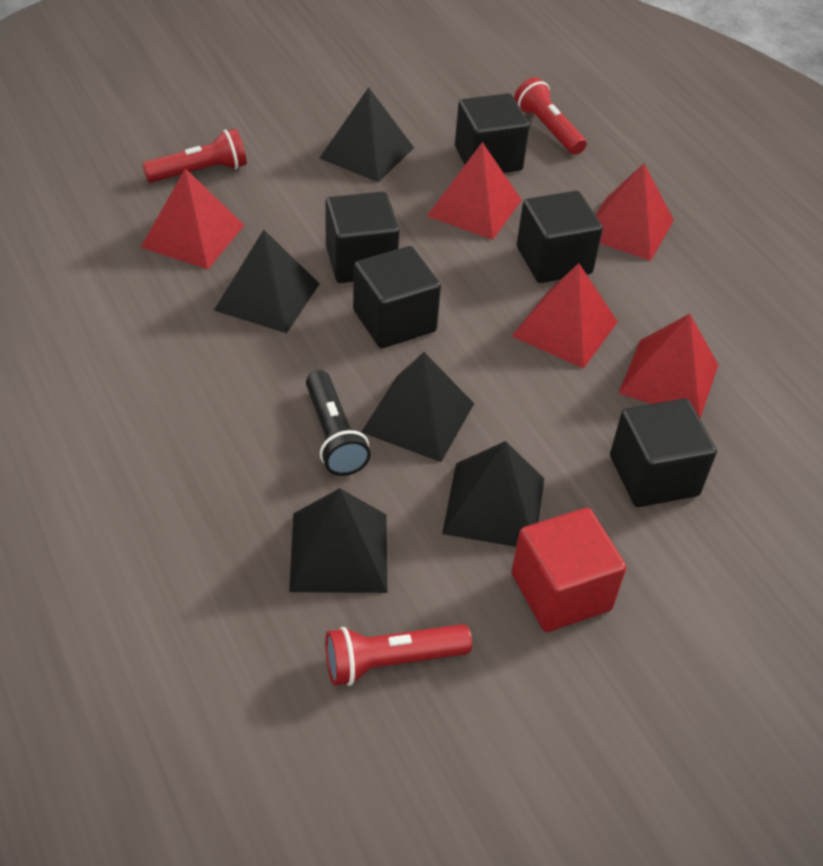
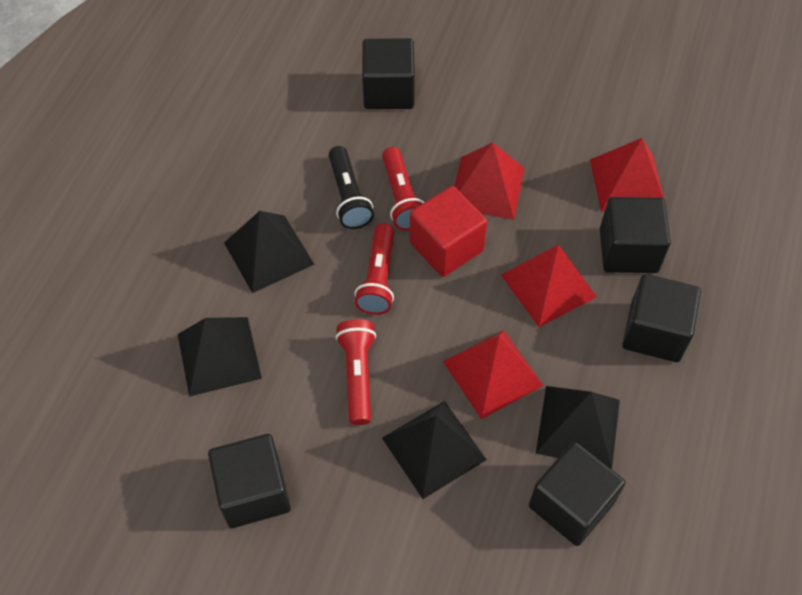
black pyramid: [214,230,320,333] [289,488,387,593] [319,87,414,183] [361,352,474,462] [442,441,544,547] = 5 -> [178,317,262,397] [224,211,315,293] [382,401,487,499] [536,386,620,469] = 4
red pyramid: [141,169,244,269] [427,142,522,240] [512,263,618,369] [596,163,674,261] [619,314,718,418] = 5 -> [443,330,543,419] [454,142,525,220] [501,244,597,327] [590,138,667,212] = 4

